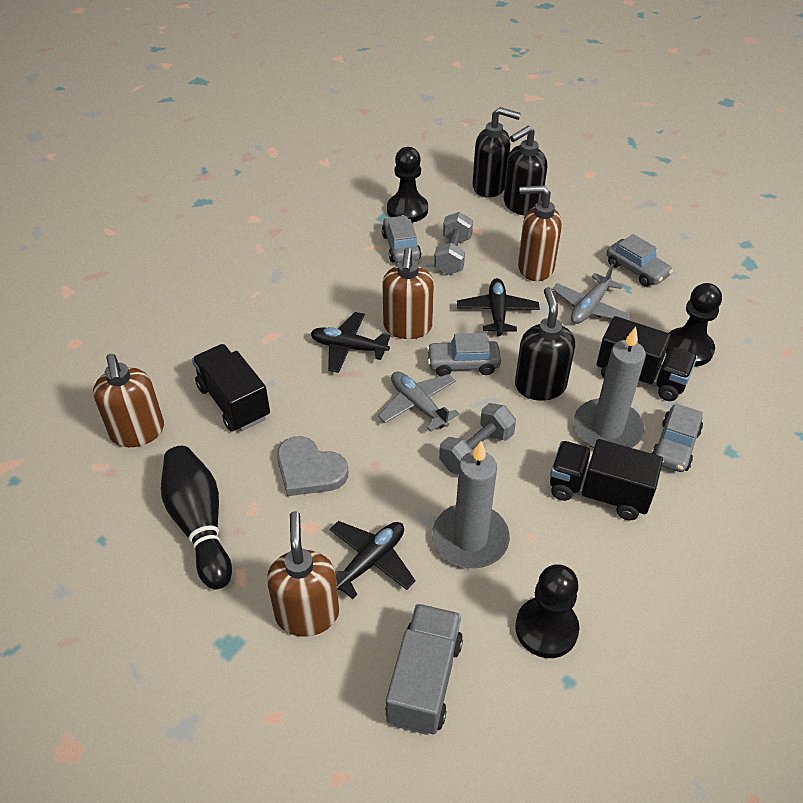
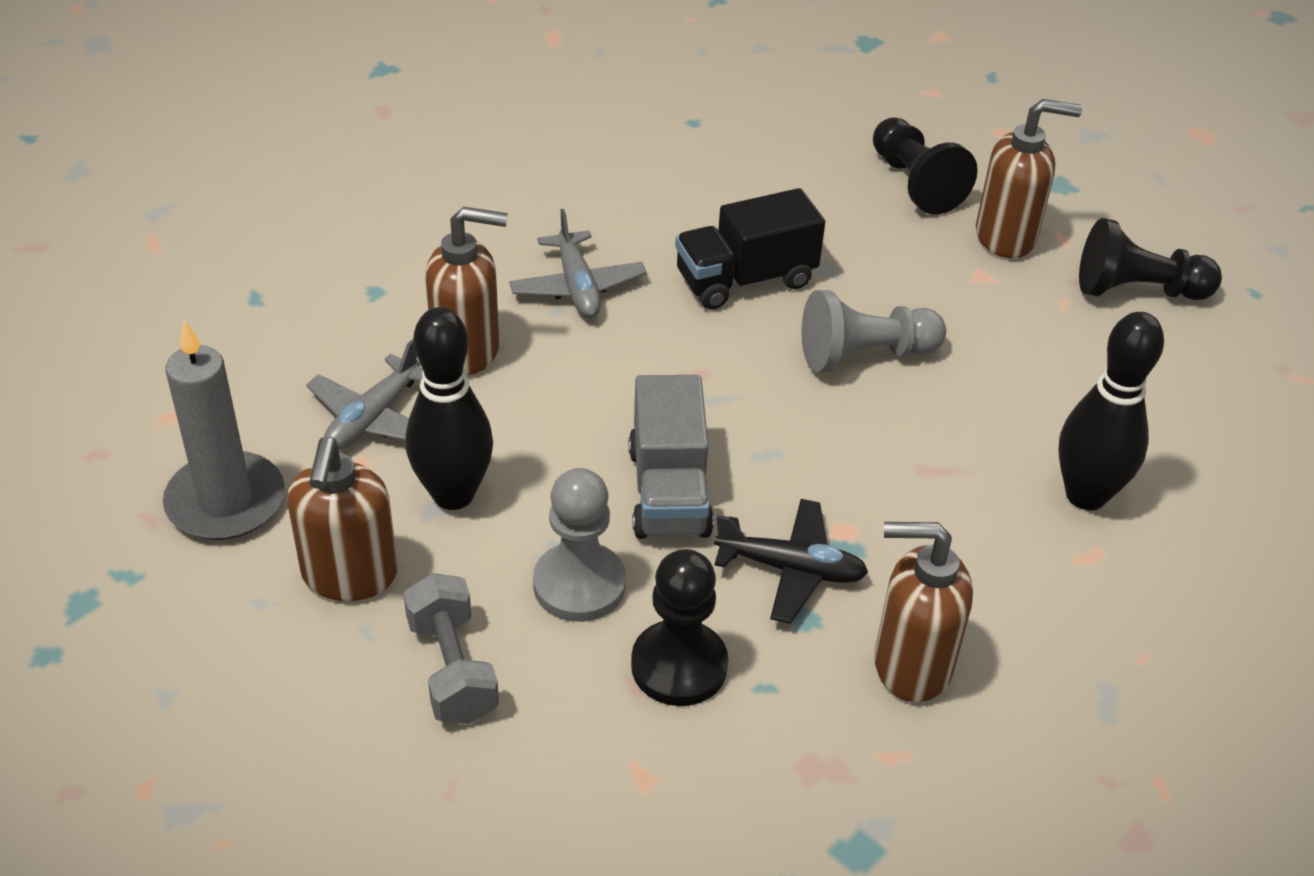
black bowling pin: [161,446,232,590] = 1 -> [405,307,493,510] [1058,312,1164,510] = 2
black plane: [311,312,391,373] [330,521,416,599] [457,278,540,336] = 3 -> [714,499,868,624] = 1
black soap dispenser: [472,107,521,198] [504,126,547,216] [515,287,575,401] = 3 -> none = 0
black truck: [192,344,270,432] [550,439,663,520] [597,316,697,401] = 3 -> [675,188,825,310] = 1
grey candle: [432,441,510,569] [574,327,646,448] = 2 -> [163,320,285,540] = 1
grey car: [382,215,421,263] [427,333,501,376] [607,234,673,287] [651,403,703,472] = 4 -> none = 0
grey dumbbell: [434,212,473,275] [439,403,516,475] = 2 -> [403,573,499,724] = 1
grey heart: [277,436,348,496] = 1 -> none = 0
grey pawn: none = 0 -> [533,468,626,622] [801,290,946,372] = 2

